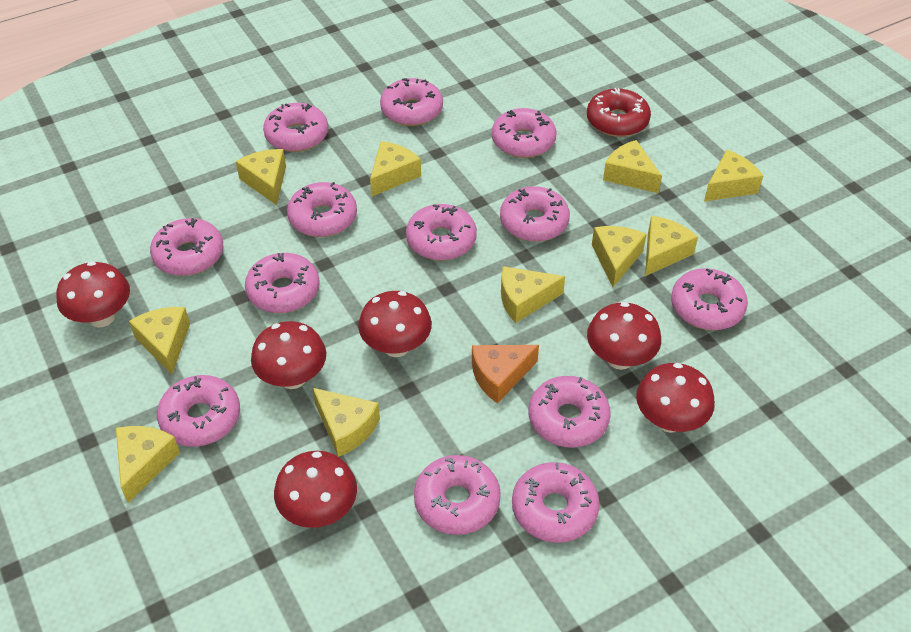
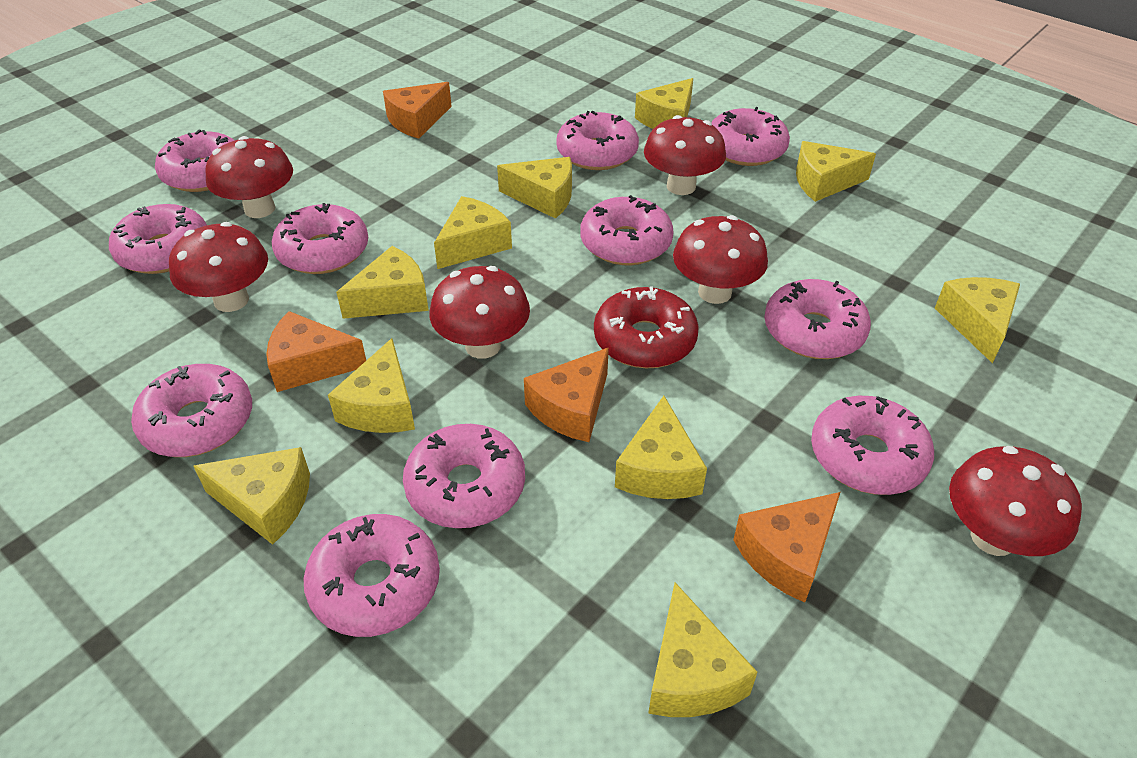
orange cheese: [472,345,539,404] = 1 -> [266,311,366,392] [383,82,452,139] [524,348,609,442] [733,492,840,603] = 4
pink donut: [150,218,223,276] [157,375,240,447] [245,253,320,313] [263,103,328,152] [287,182,357,237] [380,78,443,126] [406,204,477,261] [414,455,501,535] [492,108,557,158] [500,186,570,242] [512,462,600,543] [529,376,611,448] [671,268,748,330] = 13 -> [109,204,207,274] [131,364,252,457] [155,130,235,192] [272,203,368,274] [303,514,440,637] [403,424,525,528] [556,111,639,170] [581,195,674,265] [711,107,790,166] [764,279,871,359] [811,396,934,495] = 11

